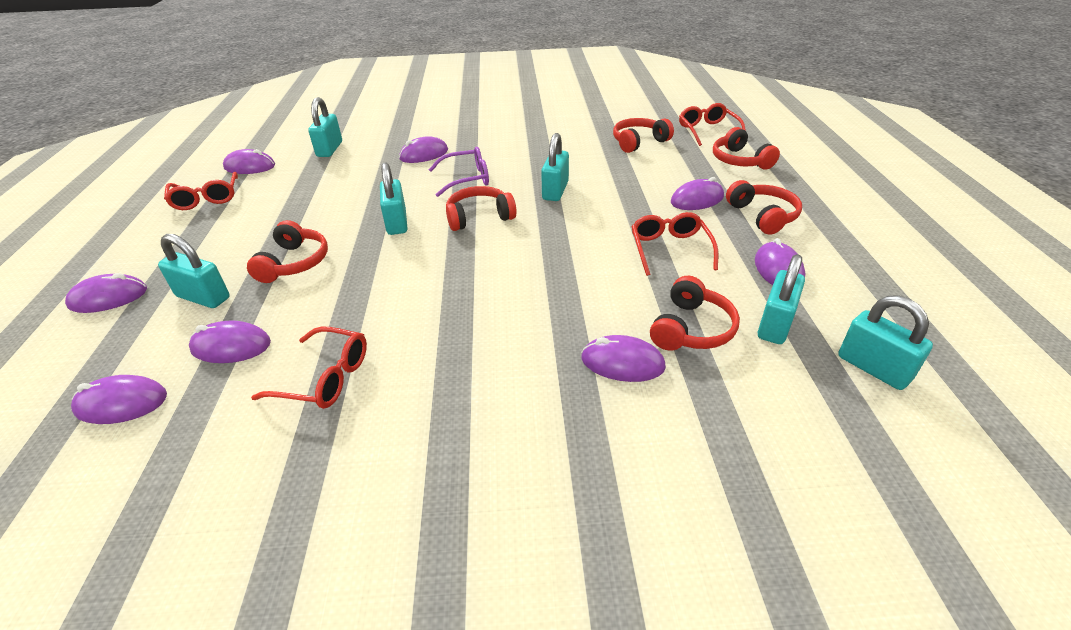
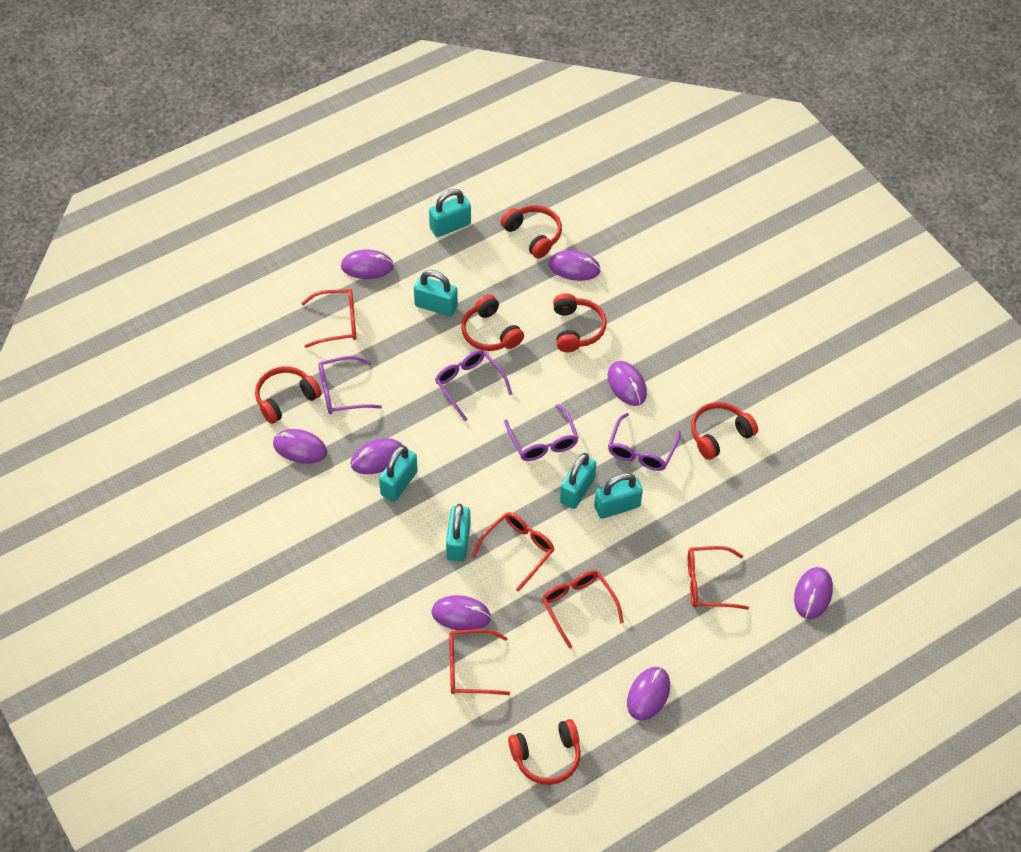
purple glasses: [429,147,489,197] = 1 -> [319,356,382,414] [435,350,512,421] [504,404,578,461] [608,413,680,471] = 4
red glasses: [164,172,238,210] [251,326,367,409] [631,212,718,276] [679,103,746,146] = 4 -> [301,289,356,348] [449,629,510,695] [472,512,555,592] [542,570,624,649] [688,546,749,610] = 5

